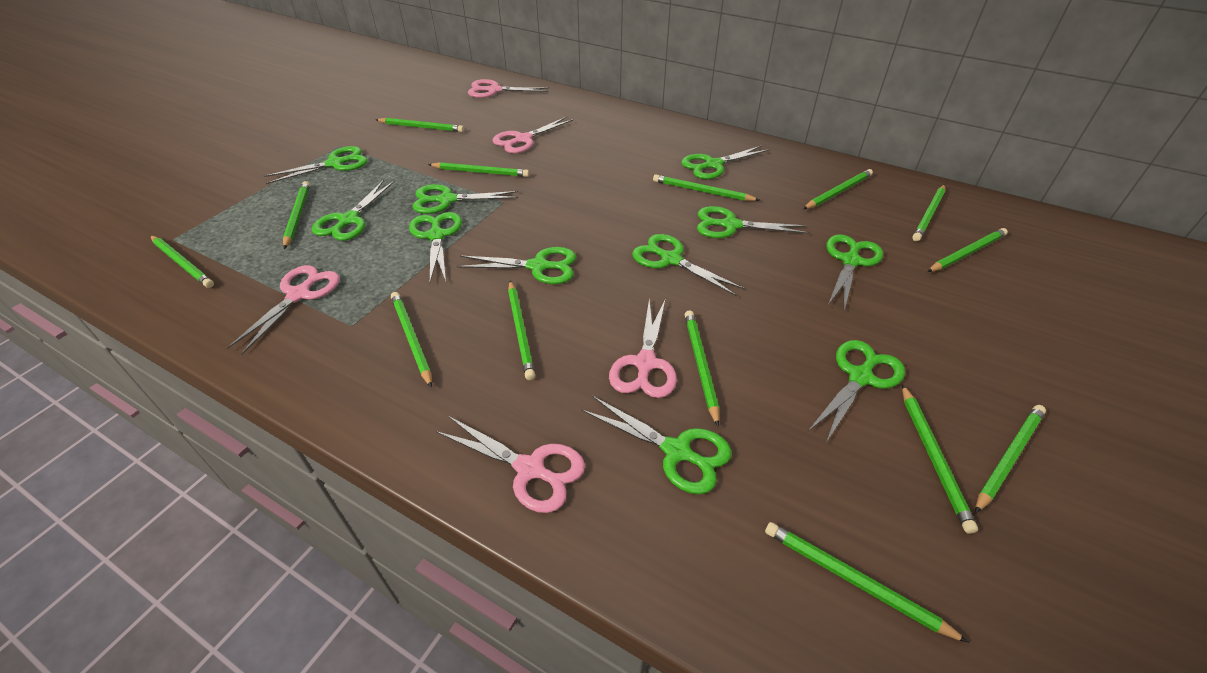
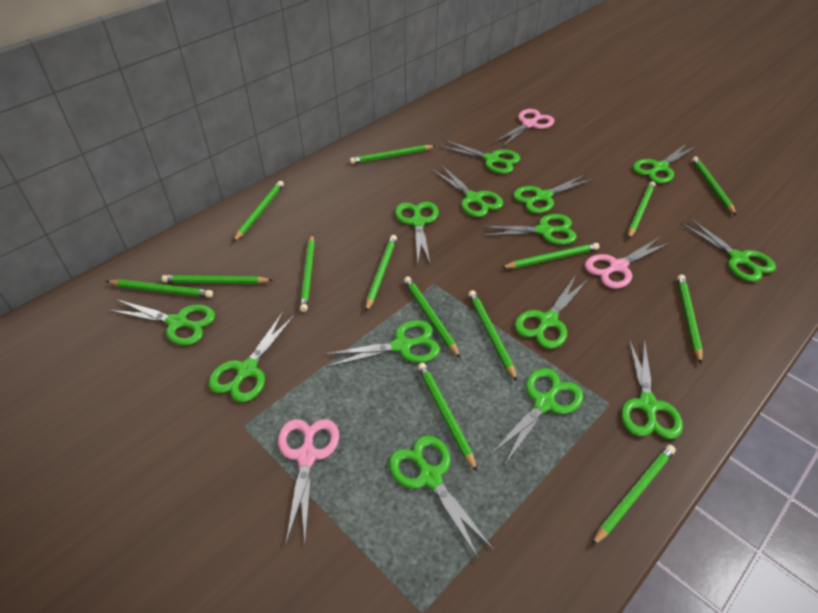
green scissors: [264,146,368,184] [312,180,395,241] [409,212,462,282] [412,184,518,214] [457,247,576,284] [581,396,732,494] [632,234,745,296] [681,145,770,179] [697,206,809,238] [808,340,905,443] [826,234,883,311] = 11 -> [108,299,215,345] [208,312,295,402] [324,320,440,367] [389,435,494,560] [395,202,439,265] [433,165,503,217] [439,140,520,174] [479,214,577,245] [490,368,583,464] [513,174,594,214] [515,275,588,349] [621,339,683,439] [633,143,697,184] [681,218,776,282] = 14
pink scissors: [227,265,340,354] [436,416,585,513] [468,79,549,98] [492,117,574,153] [609,298,677,398] = 5 -> [278,419,339,543] [493,109,554,148] [585,237,670,289] = 3

